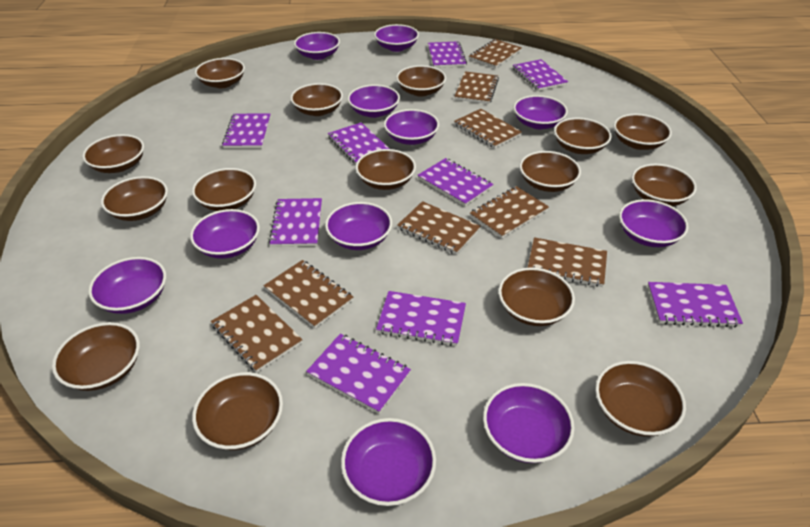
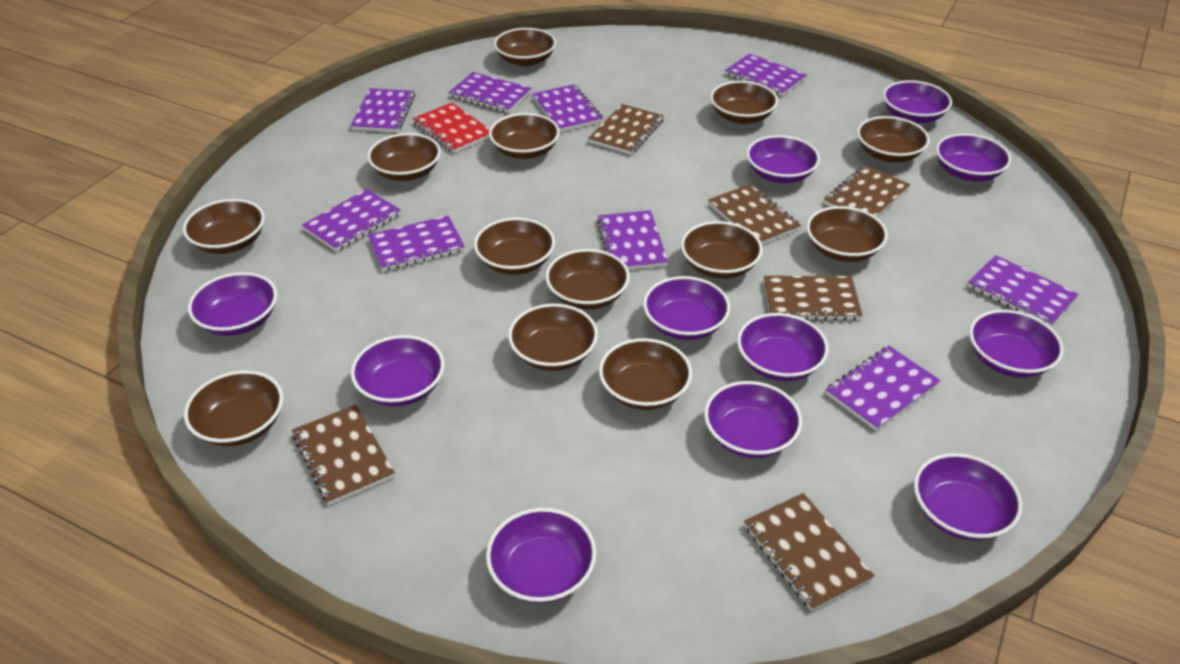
brown bowl: [52,322,140,391] [82,134,144,173] [101,176,168,221] [192,168,256,211] [192,372,283,450] [195,58,245,88] [290,83,343,116] [356,149,416,190] [396,65,446,97] [498,267,575,326] [519,151,581,192] [554,118,612,154] [595,361,686,437] [614,114,672,150] [632,164,697,206] = 15 -> [183,199,265,254] [184,370,283,446] [367,133,441,181] [474,218,555,275] [489,113,560,159] [494,28,556,67] [508,304,598,371] [546,249,630,310] [599,338,692,410] [681,221,763,279] [710,81,778,124] [806,206,888,262] [857,116,930,162] = 13
brown notebook: [211,295,303,373] [264,260,353,328] [397,201,481,255] [454,71,499,104] [454,109,522,149] [469,39,522,68] [470,186,549,239] [528,237,607,287] = 8 -> [292,405,395,505] [588,104,664,155] [708,184,801,244] [744,493,875,611] [764,276,863,321] [824,165,911,217] = 6
red notebook: none = 0 -> [412,103,490,153] = 1

